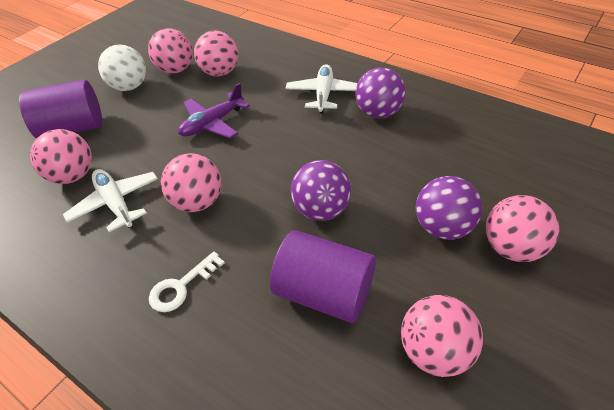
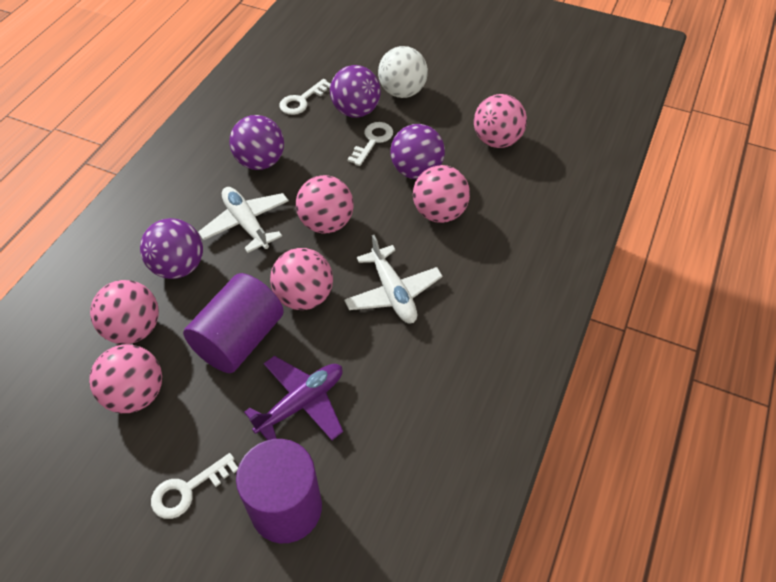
purple ball: [291,160,351,221] [355,68,406,118] [416,176,482,240] = 3 -> [140,218,203,279] [229,115,284,170] [330,65,381,118] [390,124,445,179] = 4
white key: [149,252,225,312] = 1 -> [151,453,238,519] [279,79,331,115] [347,122,393,166] = 3

